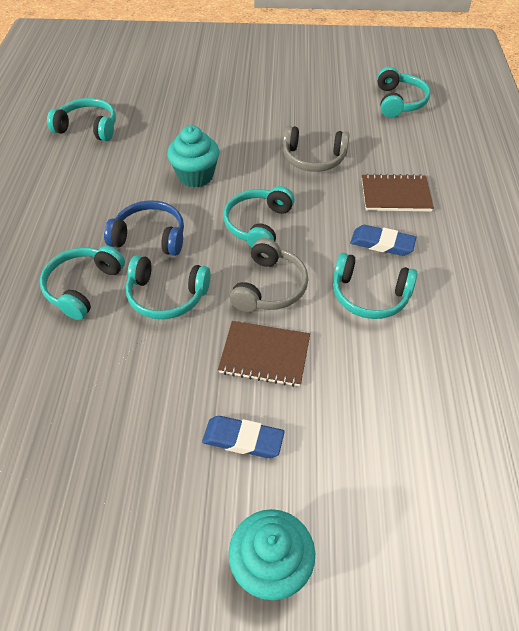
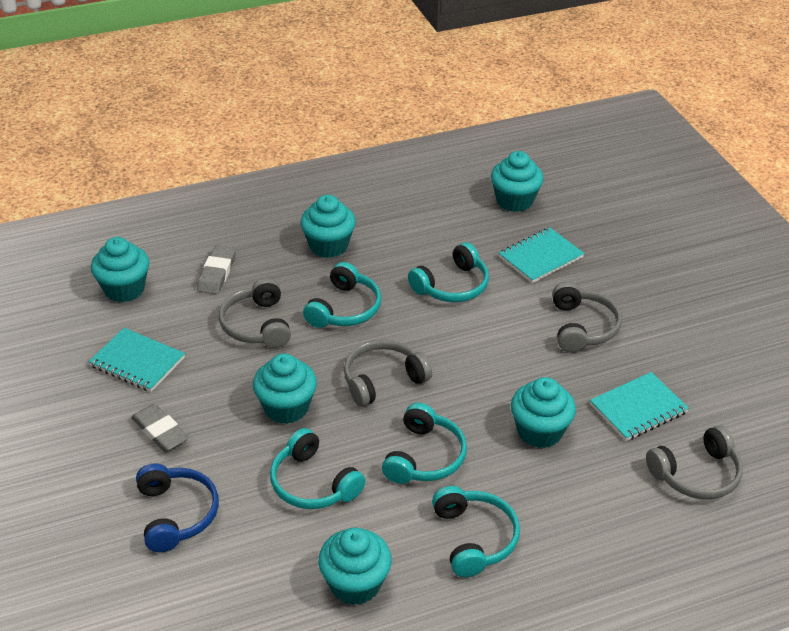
blue eraser: [202,416,285,458] [350,225,416,256] = 2 -> none = 0
brown notebook: [218,321,310,387] [362,173,434,212] = 2 -> none = 0
grey eraser: none = 0 -> [131,404,189,452] [197,245,236,294] = 2
grey headphones: [230,238,308,312] [283,126,350,172] = 2 -> [219,278,291,348] [344,340,432,407] [552,282,622,353] [646,425,743,499] = 4
turquoise cupcake: [167,125,219,187] [228,509,315,600] = 2 -> [91,237,149,302] [253,353,317,424] [300,195,356,258] [318,528,392,605] [491,151,544,212] [511,377,576,448] = 6
turquoise headphones: [40,246,125,320] [47,98,116,141] [126,255,211,319] [224,186,295,248] [333,253,418,319] [377,67,430,118] = 6 -> [270,428,366,509] [303,262,381,328] [382,403,467,484] [408,242,489,302] [432,486,520,577] = 5
turquoise notebook: none = 0 -> [88,328,185,392] [499,228,585,283] [590,372,689,441] = 3

